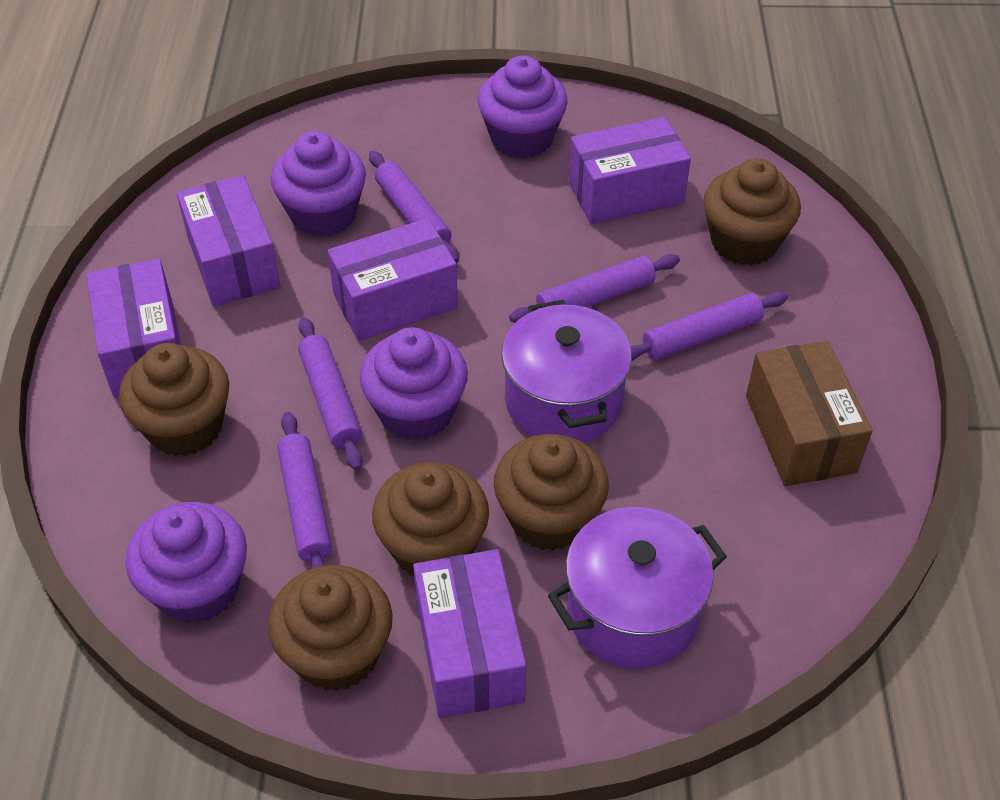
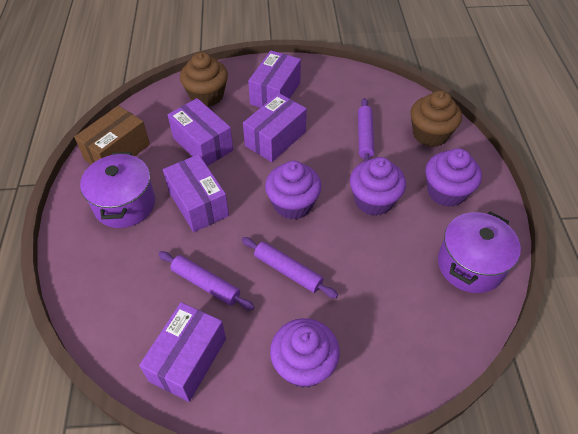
brown cupcake: [119,343,229,457] [268,565,393,691] [372,462,489,575] [494,434,609,551] [703,158,801,266] = 5 -> [180,52,228,107] [411,91,462,147] = 2
purple rolling pin: [277,412,332,569] [298,317,363,470] [369,151,459,263] [509,254,680,323] [630,291,788,361] = 5 -> [158,251,255,310] [242,237,338,298] [358,98,374,162] = 3

